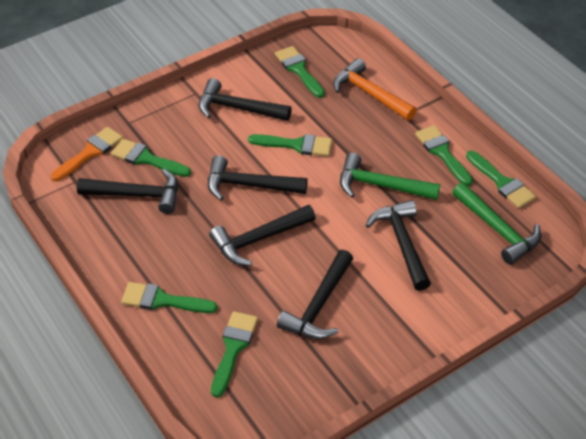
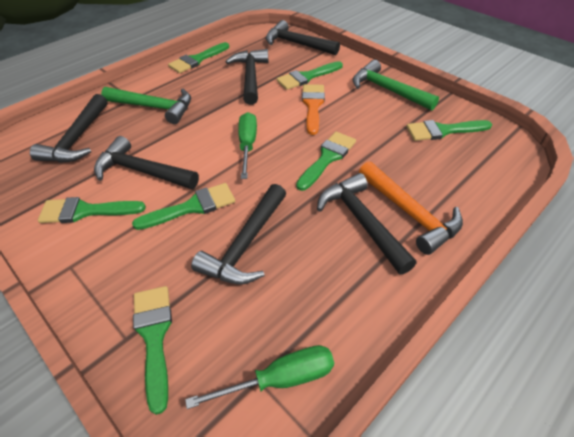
green screwdriver: none = 0 -> [185,345,334,409] [238,112,257,179] = 2

